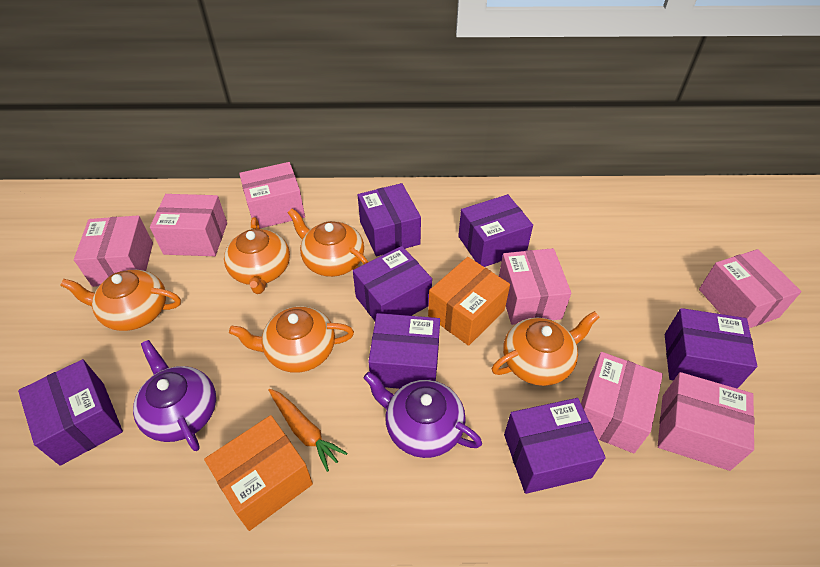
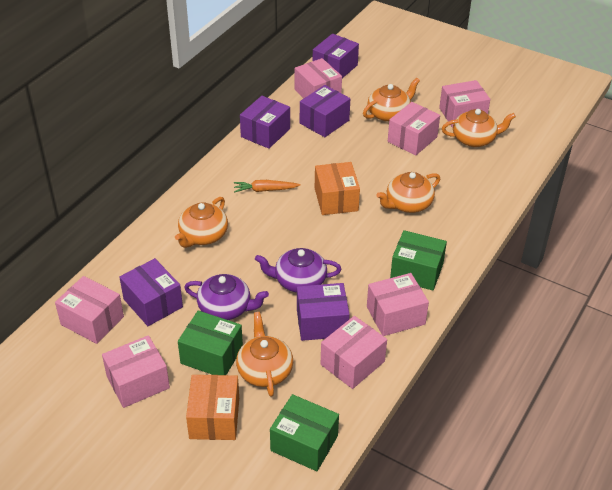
green box: none = 0 -> [178,311,243,375] [270,394,339,471] [390,230,447,290] = 3
purple box: [18,359,123,466] [353,246,432,321] [358,183,421,256] [368,313,440,389] [458,194,533,267] [504,398,606,494] [665,308,757,389] = 7 -> [120,258,183,326] [240,96,290,149] [297,283,350,341] [300,85,350,137] [313,34,359,78] = 5

